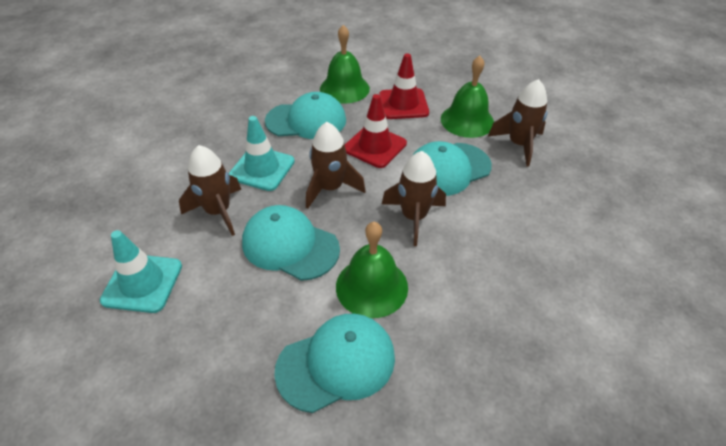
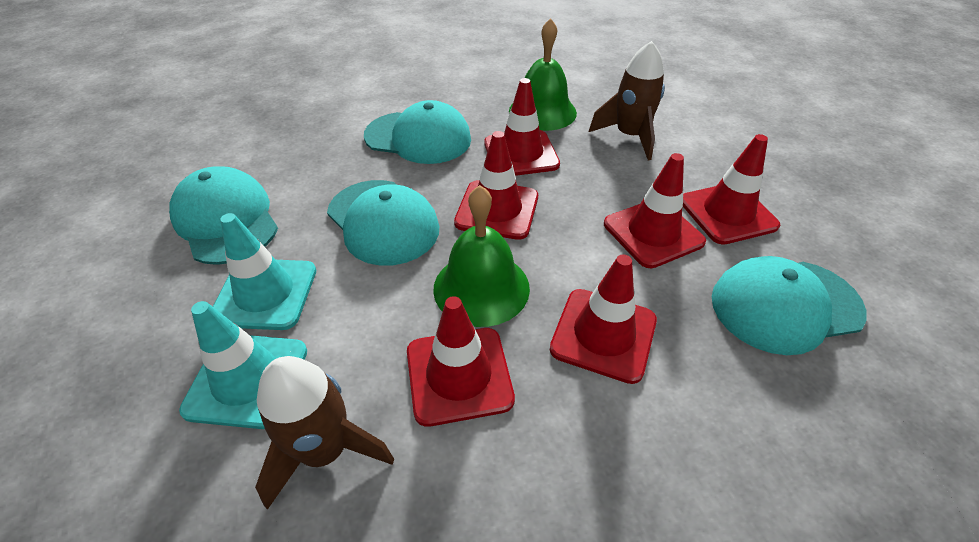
brown rocket: [179,145,241,236] [306,122,366,209] [382,151,446,246] [488,79,548,167] = 4 -> [255,356,394,510] [589,41,665,160] = 2
green bell: [320,25,370,104] [336,222,408,318] [441,56,494,138] = 3 -> [433,185,530,327] [509,18,577,131] = 2
red traffic cone: [345,94,407,168] [379,53,429,119] = 2 -> [407,296,515,427] [454,131,538,240] [484,78,560,176] [550,254,657,384] [604,153,706,268] [683,134,780,245] = 6

